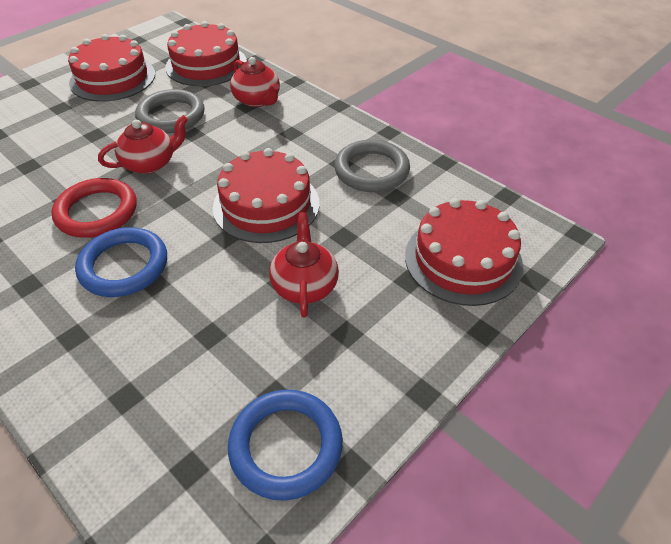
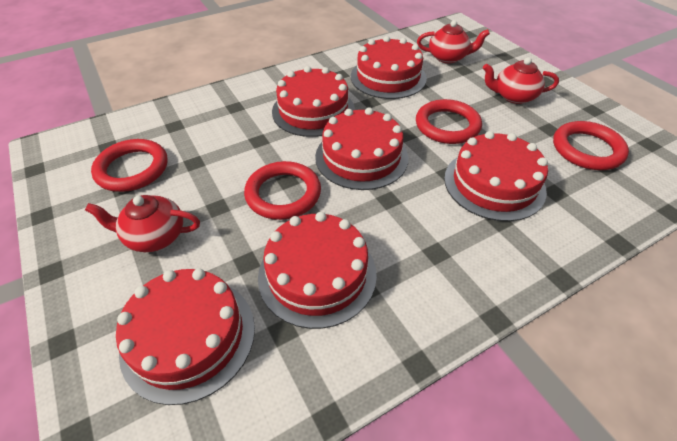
blue ring: [75,227,167,297] [228,390,343,501] = 2 -> none = 0
grey ring: [135,89,205,134] [334,140,410,192] = 2 -> none = 0
red cake: [68,34,155,102] [165,21,247,86] [213,148,319,243] [405,198,523,306] = 4 -> [116,269,255,405] [258,212,377,329] [272,66,355,137] [315,107,408,190] [351,36,427,99] [444,131,548,221] = 6
red ring: [51,178,137,238] = 1 -> [91,139,168,192] [244,161,321,220] [416,99,482,144] [553,121,629,170] = 4

